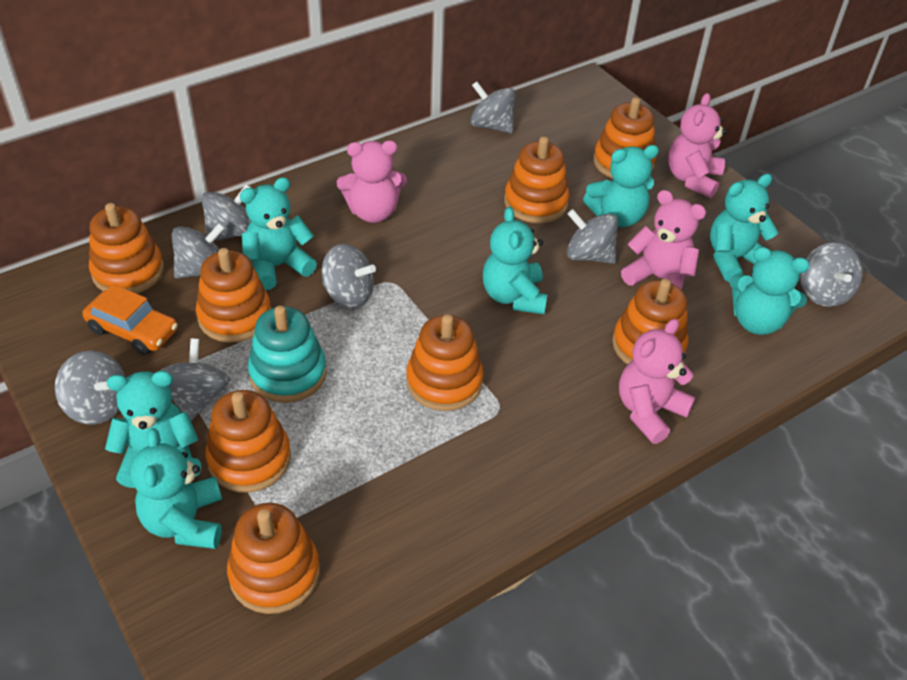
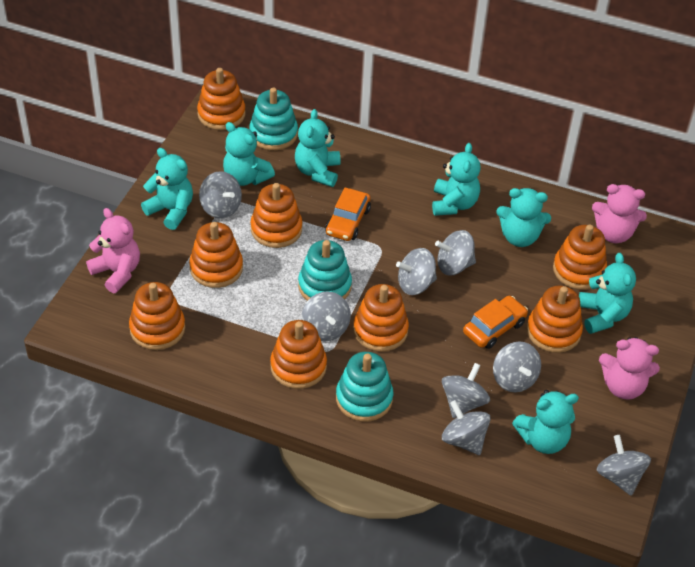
orange car: [82,284,178,355] = 1 -> [325,187,371,241] [463,296,528,349] = 2
pink teddy bear: [337,140,407,223] [619,319,696,444] [621,190,706,290] [668,93,727,198] = 4 -> [86,208,140,293] [592,184,647,243] [599,337,660,400] = 3
turquoise stacking toy: [248,306,327,403] = 1 -> [249,88,298,150] [298,240,352,301] [336,352,393,422] = 3

